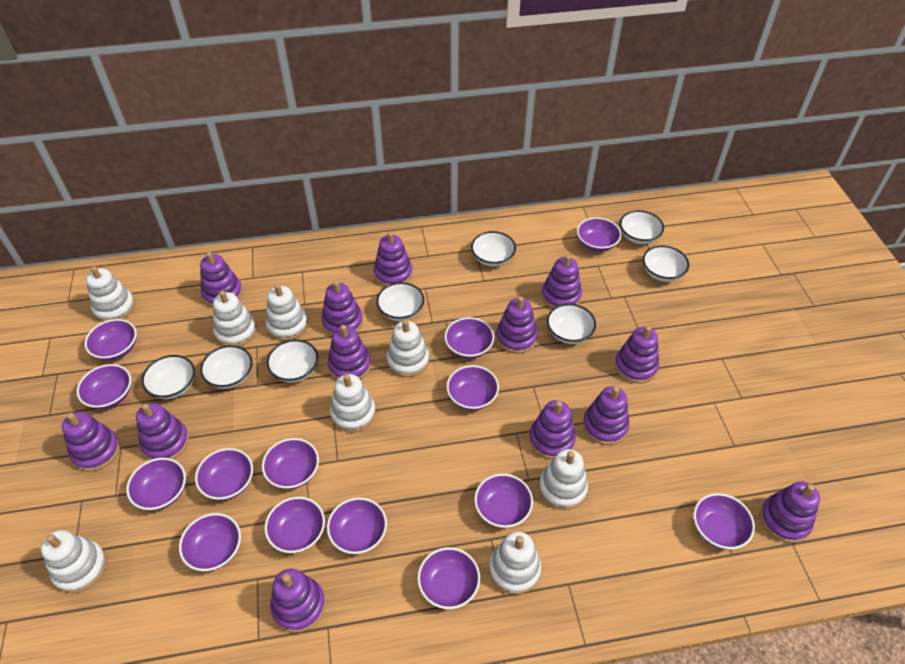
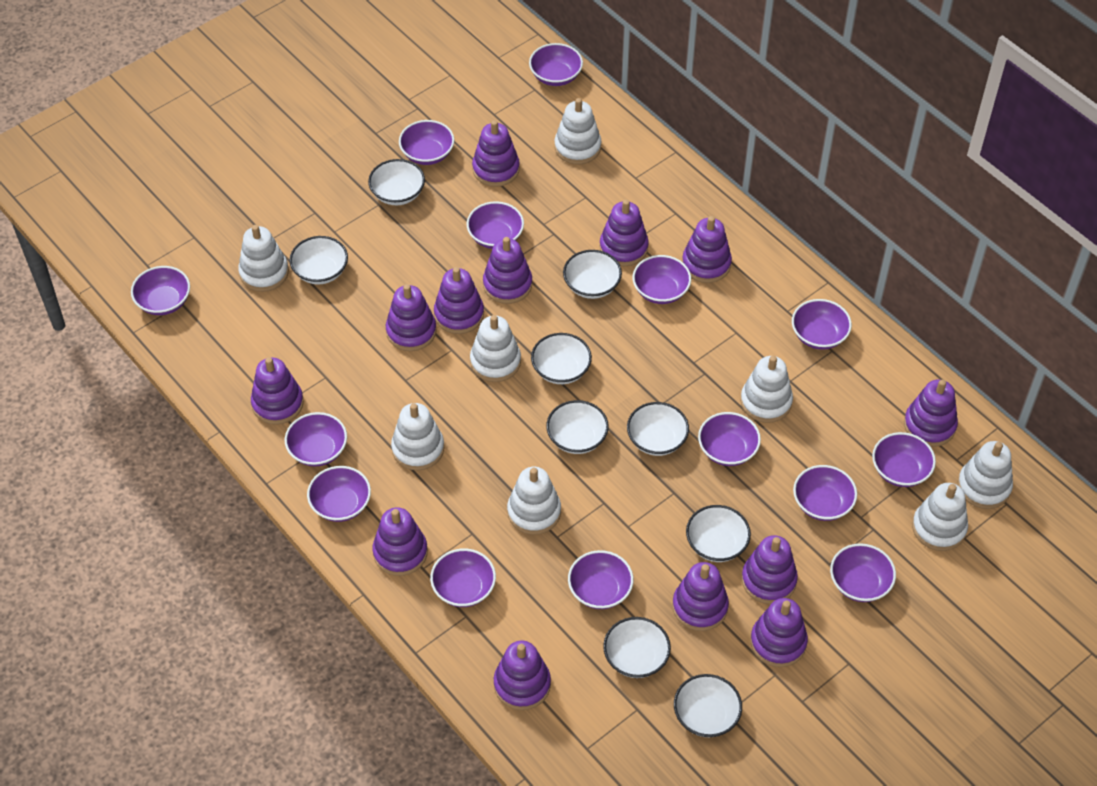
white bowl: [141,355,195,399] [200,345,253,389] [267,339,318,383] [376,282,424,321] [471,231,516,267] [547,304,596,344] [620,210,664,244] [643,245,689,282] = 8 -> [289,236,348,284] [368,159,425,205] [531,333,592,384] [546,400,609,454] [563,250,622,299] [603,617,671,678] [627,402,689,456] [674,674,742,737] [686,505,751,562] = 9

